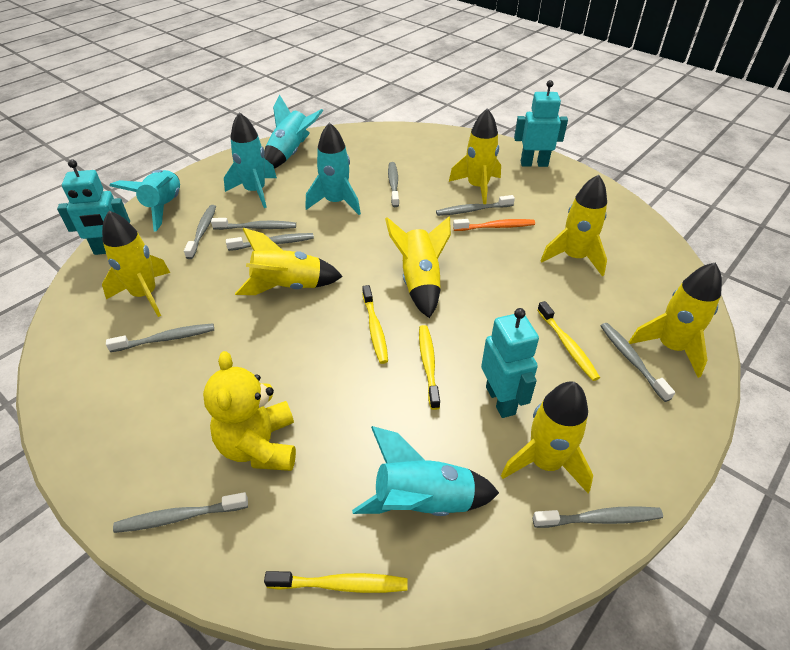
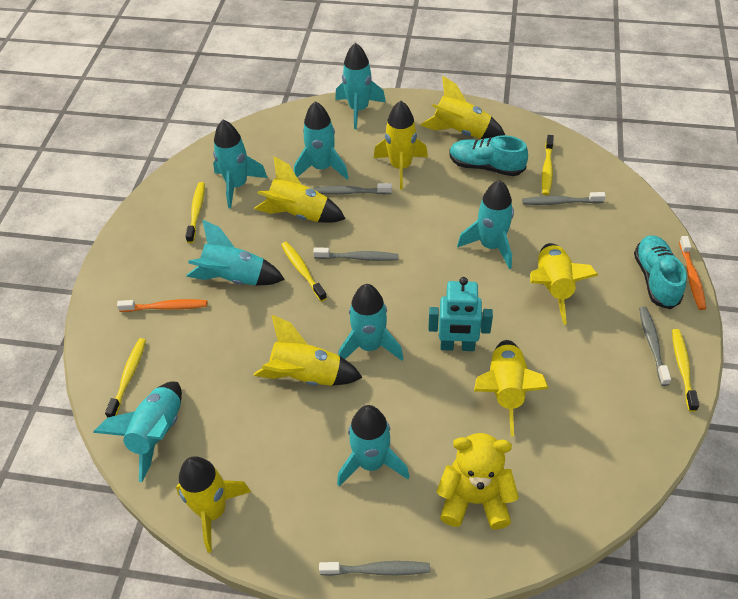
grey toothbrush: [106,323,214,352] [113,492,248,533] [184,205,216,259] [211,218,296,230] [226,233,314,251] [388,162,399,207] [436,195,515,216] [533,506,663,528] [601,323,675,402] = 9 -> [313,183,392,194] [313,247,398,261] [319,561,430,576] [522,192,606,205] [639,307,671,386] = 5
orange toothbrush: [453,219,535,231] = 1 -> [117,299,207,312] [679,236,706,310] = 2
turquoise robot: [57,159,130,255] [481,308,539,418] [514,80,568,167] = 3 -> [428,277,493,351] = 1
turquoise rocket: [110,170,180,232] [224,112,277,208] [264,94,323,169] [305,122,361,215] [352,426,499,516] = 5 -> [93,382,182,482] [186,219,285,286] [213,120,268,208] [294,101,349,180] [335,43,386,129] [337,405,410,486] [338,284,404,361] [457,180,514,269] = 8
turquoise shoe: none = 0 -> [449,135,528,176] [634,235,687,309] = 2
yellow toothbrush: [264,571,408,593] [362,285,388,364] [419,325,440,410] [537,301,600,381] = 4 -> [105,338,146,418] [185,182,205,243] [281,242,327,302] [542,135,554,195] [672,329,699,412] = 5

